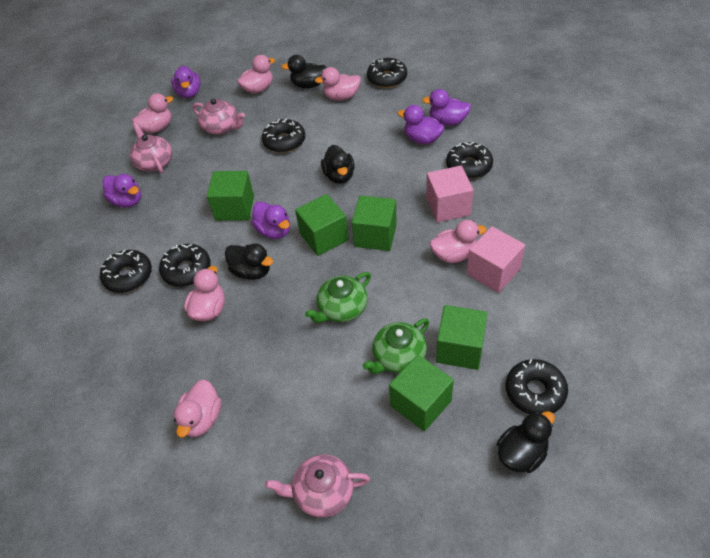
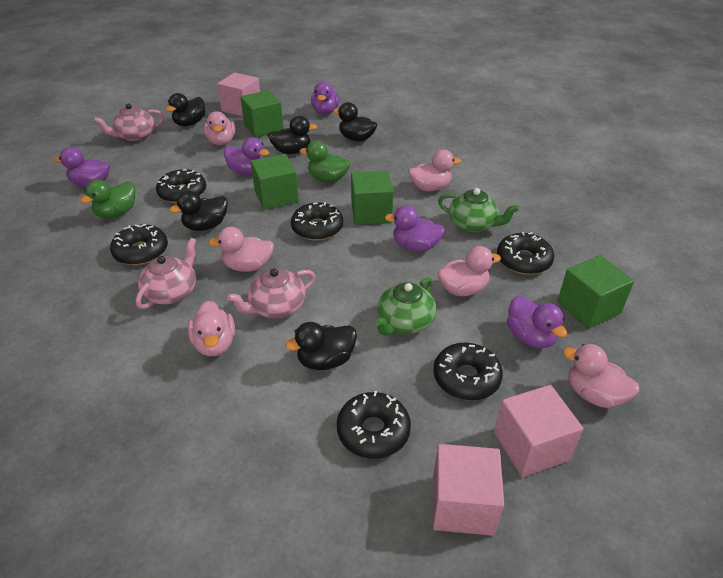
black duck: [225,244,273,280] [281,55,327,88] [321,145,355,184] [497,411,555,473] = 4 -> [166,93,205,126] [169,191,228,231] [268,116,317,154] [285,322,357,370] [333,102,377,142] = 5
green cube: [207,171,254,221] [295,194,349,256] [352,195,397,251] [389,354,454,431] [436,305,487,370] = 5 -> [240,90,284,138] [251,154,299,210] [351,171,393,225] [557,255,634,329] = 4
green duck: none = 0 -> [80,180,135,218] [300,141,350,182] = 2
pink cube: [426,166,473,223] [467,226,525,293] = 2 -> [217,73,260,117] [433,444,504,536] [494,385,583,477] = 3

